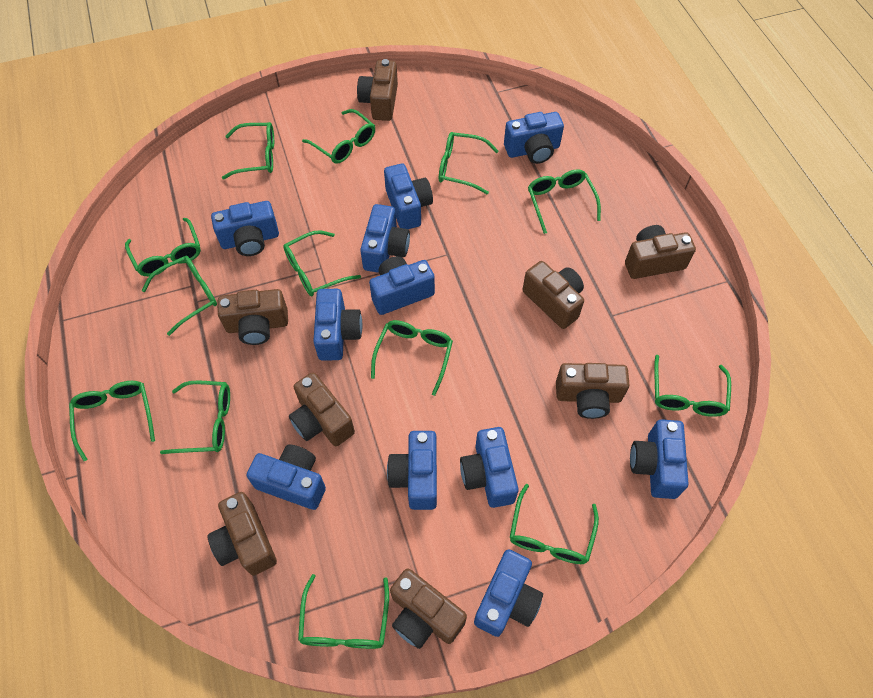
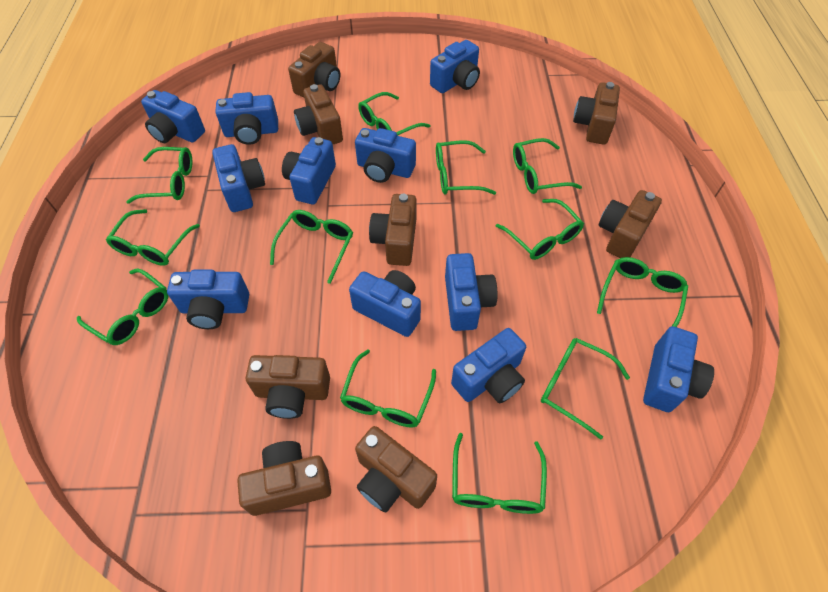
green glasses: [69,381,155,462] [125,218,201,276] [142,256,217,336] [160,380,230,454] [222,122,274,179] [283,230,361,296] [298,574,389,649] [302,109,375,164] [371,320,453,396] [439,132,499,195] [510,484,599,564] [528,169,601,234] [654,355,731,417] = 13 -> [77,268,168,345] [106,209,200,266] [126,147,192,204] [270,210,353,284] [340,349,436,427] [358,92,430,136] [436,140,496,195] [452,433,547,514] [496,199,584,260] [513,138,582,194] [541,338,630,440] [597,257,688,327] = 12

